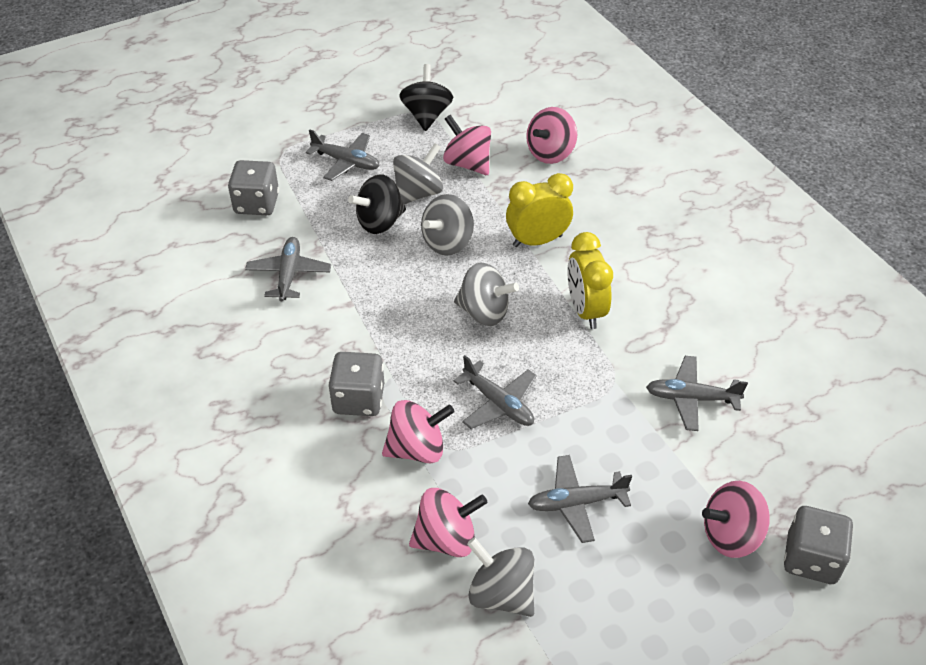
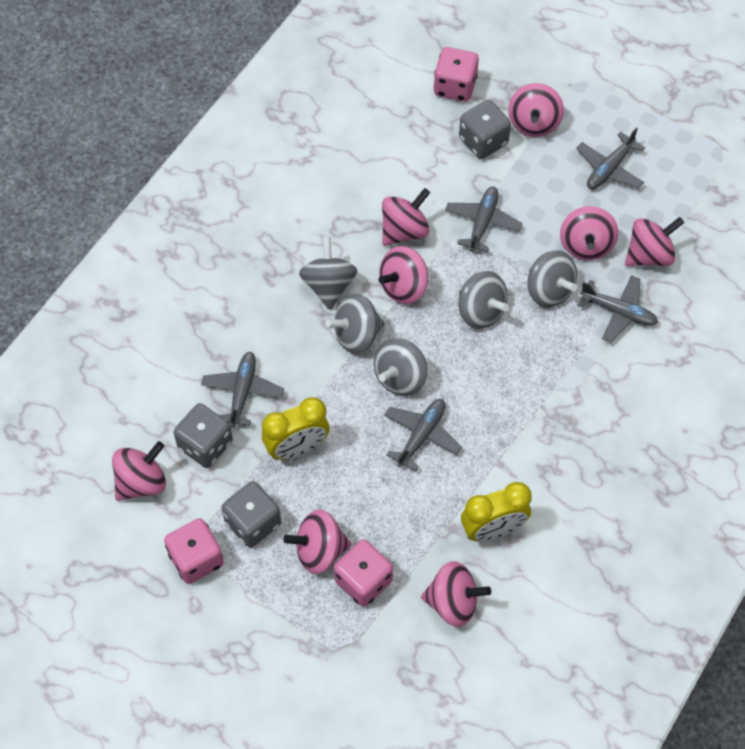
black spinning top: [348,175,406,234] [399,64,453,131] = 2 -> none = 0
grey spinning top: [393,143,443,204] [421,194,474,256] [454,263,519,326] [467,537,534,617] = 4 -> [299,237,358,310] [326,294,385,353] [374,338,428,396] [458,271,509,329] [528,250,577,307] = 5
pink dice: none = 0 -> [164,518,224,584] [334,539,393,607] [434,47,479,102] = 3
pink spinning top: [382,400,454,463] [409,488,487,557] [443,115,491,175] [526,107,577,164] [702,481,770,558] = 5 -> [112,441,166,501] [283,510,351,574] [378,246,428,304] [382,188,430,246] [421,561,491,627] [508,83,564,137] [560,206,618,260] [625,217,684,266] = 8

